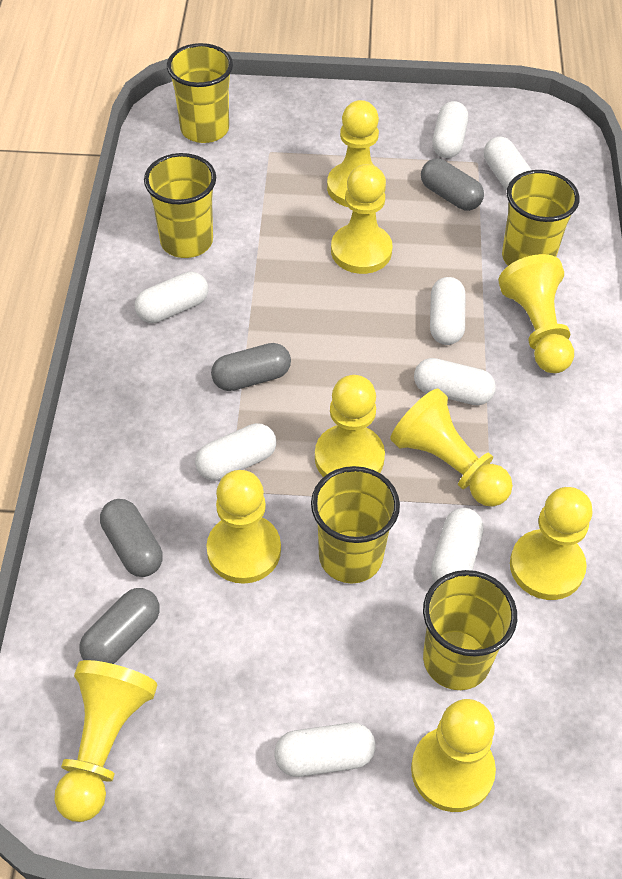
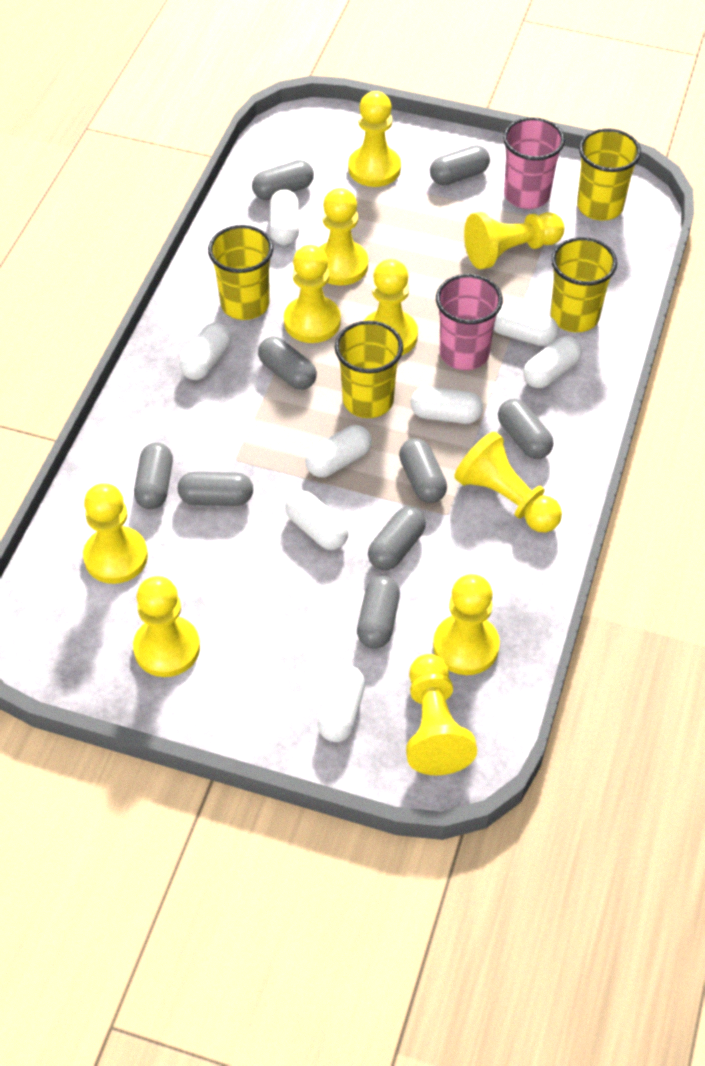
grey capsule: [80,588,160,664] [100,499,163,577] [211,343,291,391] [421,159,484,211] = 4 -> [134,442,173,509] [178,472,253,506] [252,160,314,200] [258,336,317,390] [357,576,400,649] [368,507,426,570] [399,438,447,503] [430,145,490,185] [498,399,554,459] = 9
pink cup: none = 0 -> [436,274,503,370] [503,117,565,209] = 2
yellow cup: [144,153,216,258] [167,43,233,143] [311,466,400,583] [423,570,517,690] [502,170,580,266] = 5 -> [208,225,273,320] [335,321,403,418] [550,237,617,332] [577,128,641,221] = 4
yellow pawn: [54,660,158,822] [207,470,281,584] [315,375,385,477] [327,100,386,207] [331,164,393,274] [390,388,513,507] [411,699,496,812] [498,254,574,373] [510,487,593,600] = 9 -> [83,483,148,584] [133,576,200,677] [284,245,341,343] [319,188,368,286] [348,91,401,187] [364,259,418,356] [406,654,477,775] [433,574,500,675] [454,431,562,533] [464,212,564,269] = 10

